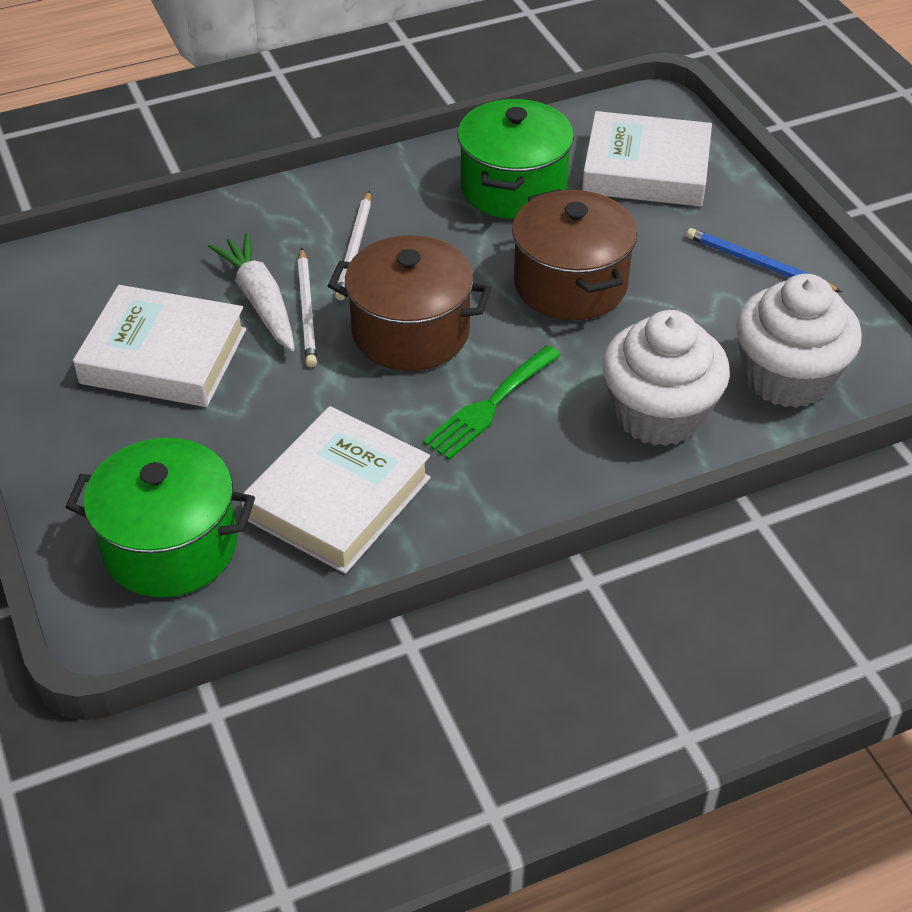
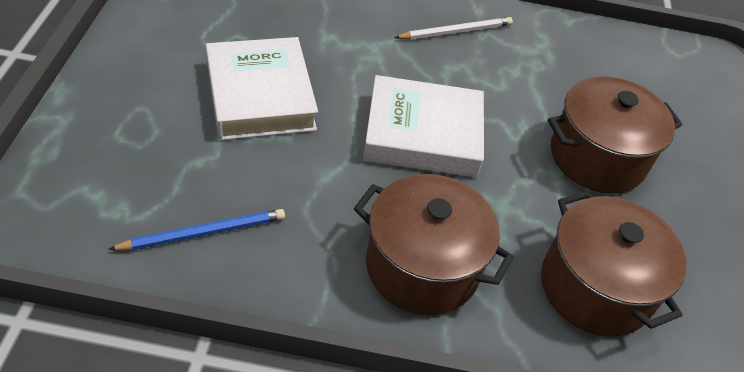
brown pot: [328,235,492,371] [512,189,637,320] = 2 -> [354,174,514,315] [541,190,687,337] [548,76,682,194] = 3
green fork: [423,345,561,460] = 1 -> none = 0
green pot: [66,438,255,597] [457,99,574,219] = 2 -> none = 0
white book: [73,285,246,407] [241,406,431,574] [582,111,712,207] = 3 -> [206,37,318,140] [363,75,484,177] = 2
white carrot: [208,233,295,351] = 1 -> none = 0
white cupcake: [602,310,730,446] [736,274,862,408] = 2 -> none = 0
white pencil: [298,248,317,367] [335,190,371,300] = 2 -> [394,17,513,40] = 1

